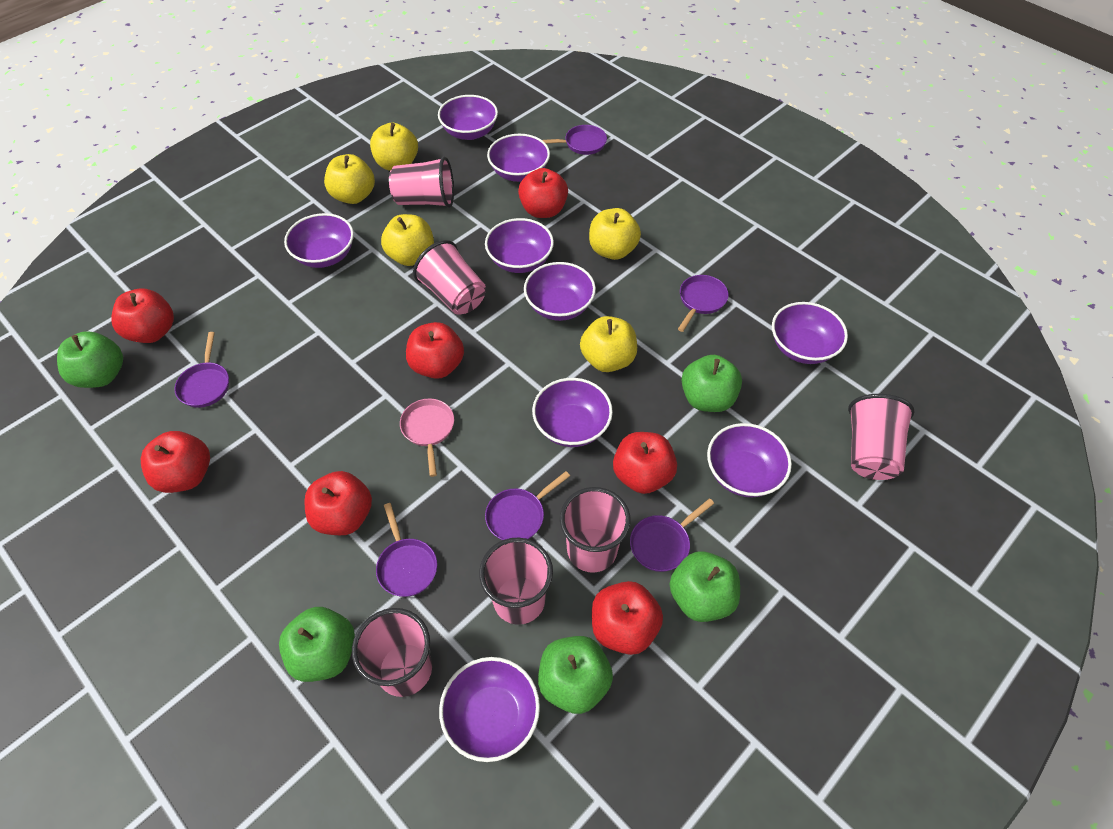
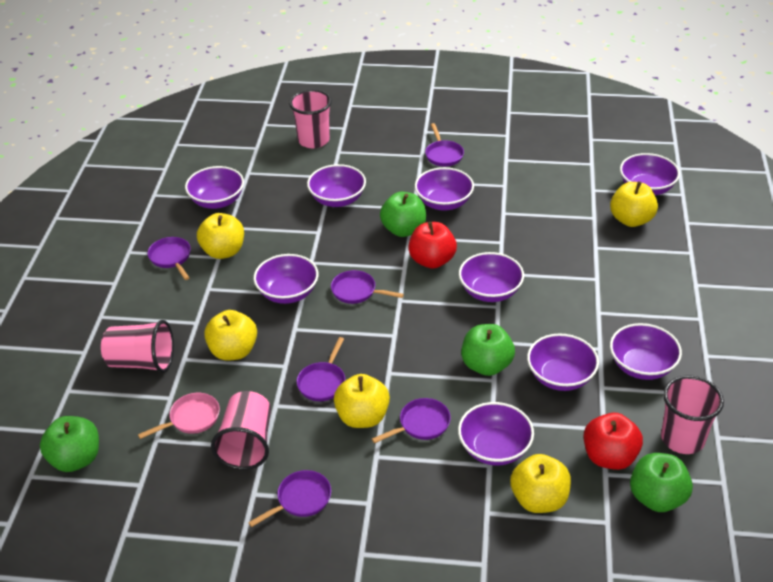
green apple: [57,331,123,388] [279,607,355,682] [538,636,613,714] [670,551,740,622] [681,355,742,412] = 5 -> [40,416,99,472] [380,192,426,237] [461,324,515,376] [630,453,693,512] = 4
pink cup: [352,608,432,697] [389,156,454,208] [413,240,486,315] [479,537,553,625] [560,487,631,573] [848,394,915,480] = 6 -> [101,320,174,373] [211,391,271,470] [289,90,332,148] [661,375,724,454] = 4
red apple: [111,288,174,343] [141,431,210,493] [304,471,372,535] [406,322,464,379] [518,168,568,218] [592,581,663,655] [613,432,677,494] = 7 -> [408,222,457,269] [584,413,643,470] = 2

